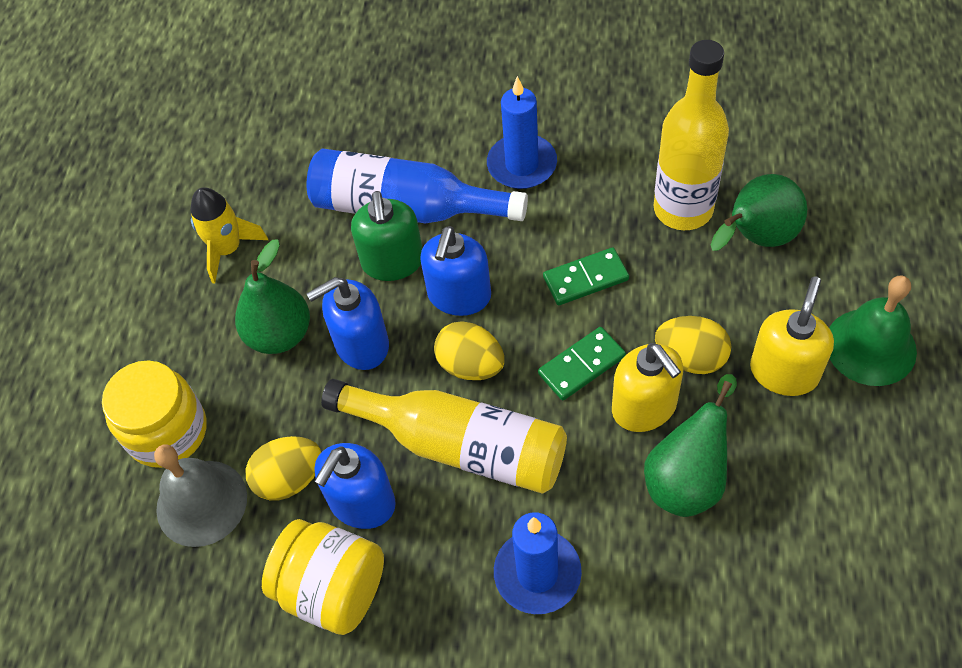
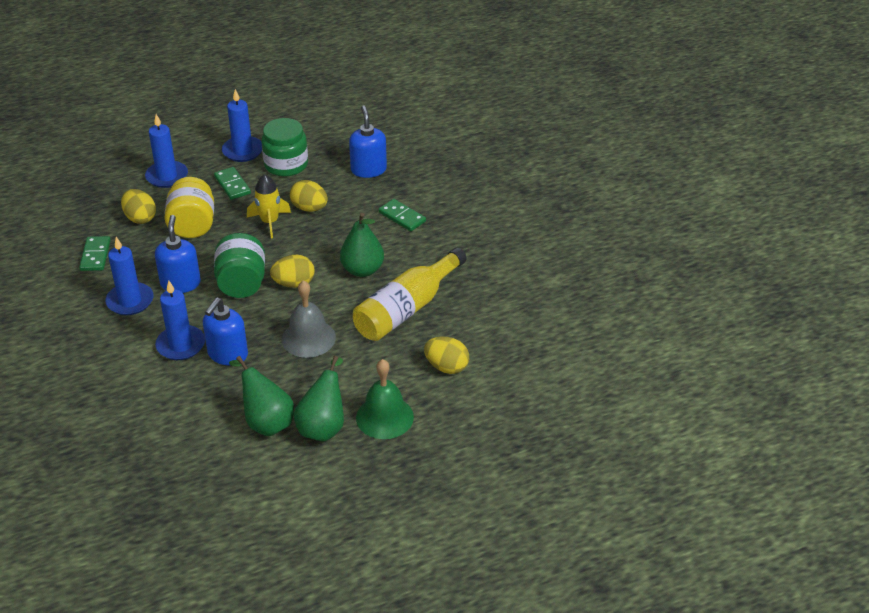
blue bottle: [307,149,528,223] = 1 -> none = 0
blue candle: [487,76,557,189] [494,512,582,614] = 2 -> [105,237,154,315] [145,114,188,188] [155,281,205,360] [222,89,262,162] = 4
green domino: [538,327,626,400] [543,247,629,305] = 2 -> [79,236,111,271] [214,167,251,200] [379,199,426,231] = 3
green jar: none = 0 -> [214,233,265,298] [261,118,308,177] = 2
green soap dispenser: [351,191,423,281] = 1 -> none = 0
yellow bottle: [321,379,567,493] [654,40,729,230] = 2 -> [353,248,467,341] = 1
yellow egg: [246,436,321,500] [434,321,504,380] [655,316,732,374] = 3 -> [121,189,156,224] [270,255,315,288] [290,180,328,212] [424,336,469,374] = 4
yellow jar: [102,360,207,468] [262,519,384,635] = 2 -> [164,177,214,238] = 1
yellow soap dispenser: [612,343,683,432] [750,276,834,396] = 2 -> none = 0

